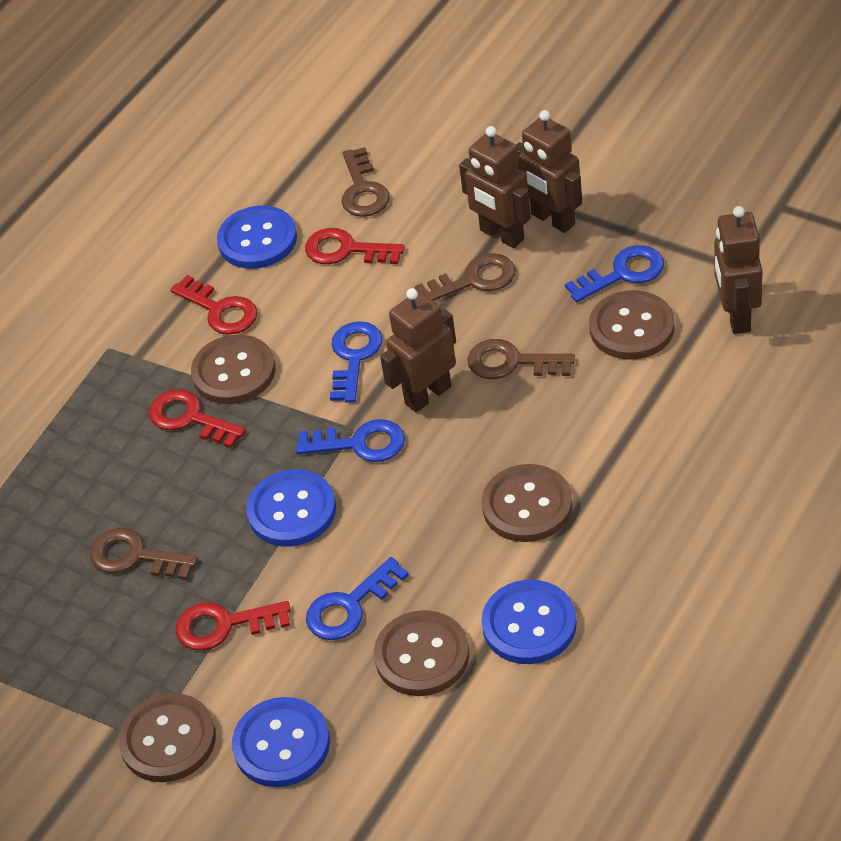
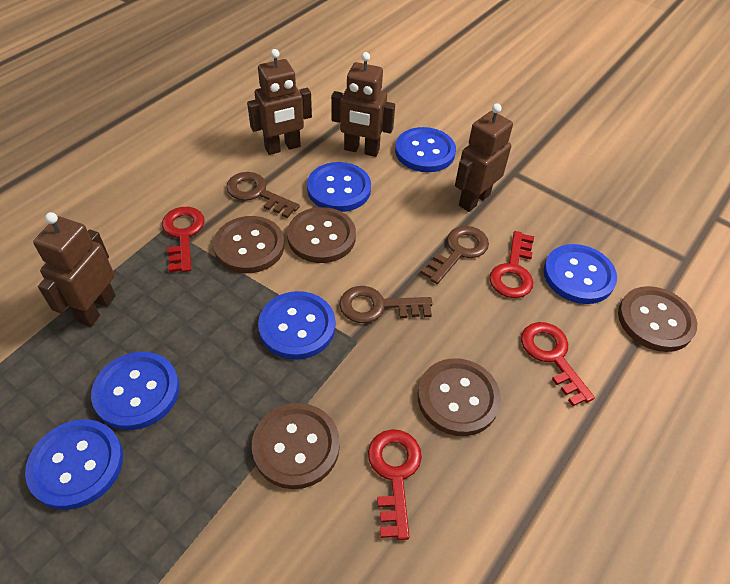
blue button: [217,206,297,269] [232,697,330,787] [246,469,336,546] [481,580,577,664] = 4 -> [25,419,123,510] [91,352,179,430] [258,291,335,360] [307,162,371,212] [395,127,456,172] [544,244,617,304] = 6
blue key: [296,419,405,462] [306,557,409,640] [330,321,383,403] [565,245,664,302] = 4 -> none = 0
brown key: [89,528,198,580] [341,147,390,217] [415,253,516,301] [468,339,575,379] = 4 -> [226,172,300,218] [339,286,432,323] [421,226,489,284] = 3

